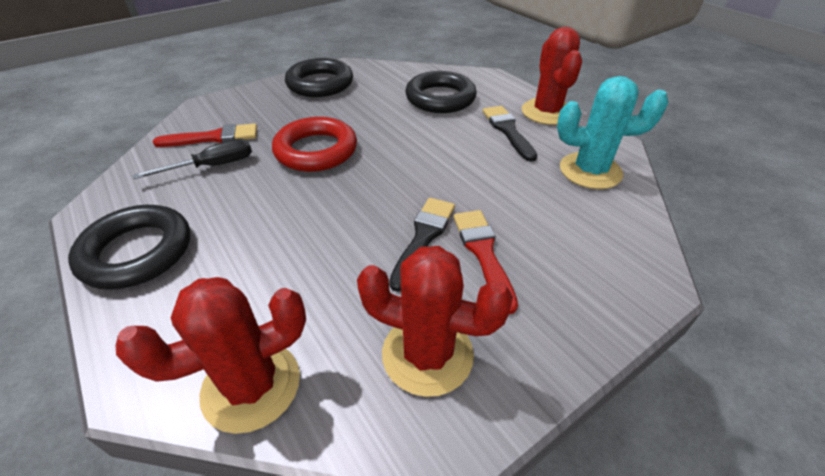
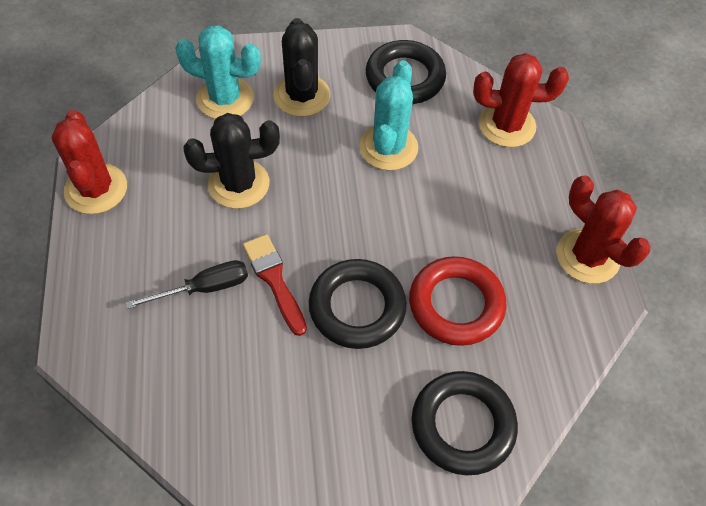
black brush: [389,198,455,292] [483,106,537,162] = 2 -> none = 0
black cactus: none = 0 -> [183,113,280,209] [274,18,330,117] = 2
red brush: [153,123,257,147] [453,210,518,314] = 2 -> [243,234,307,336] = 1
turquoise cactus: [557,76,668,189] = 1 -> [175,25,261,119] [359,60,418,171] = 2

